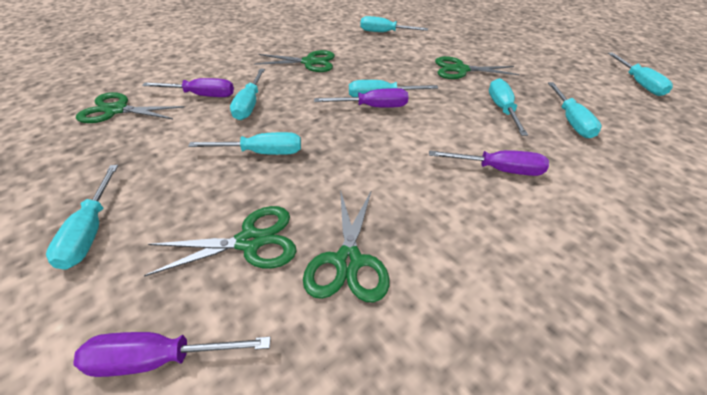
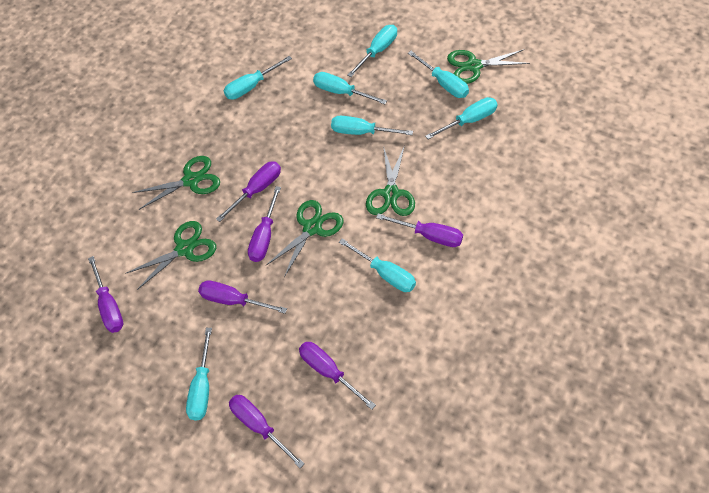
purple screwdriver: [73,332,271,377] [142,78,234,97] [314,88,408,108] [429,150,549,176] = 4 -> [88,256,123,333] [198,280,287,314] [216,161,281,222] [229,395,305,468] [248,186,281,262] [299,342,376,410] [376,213,463,247] = 7

